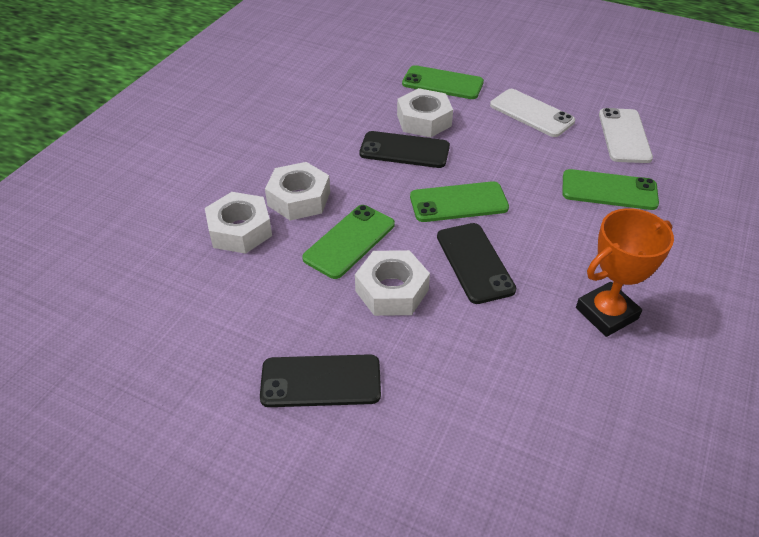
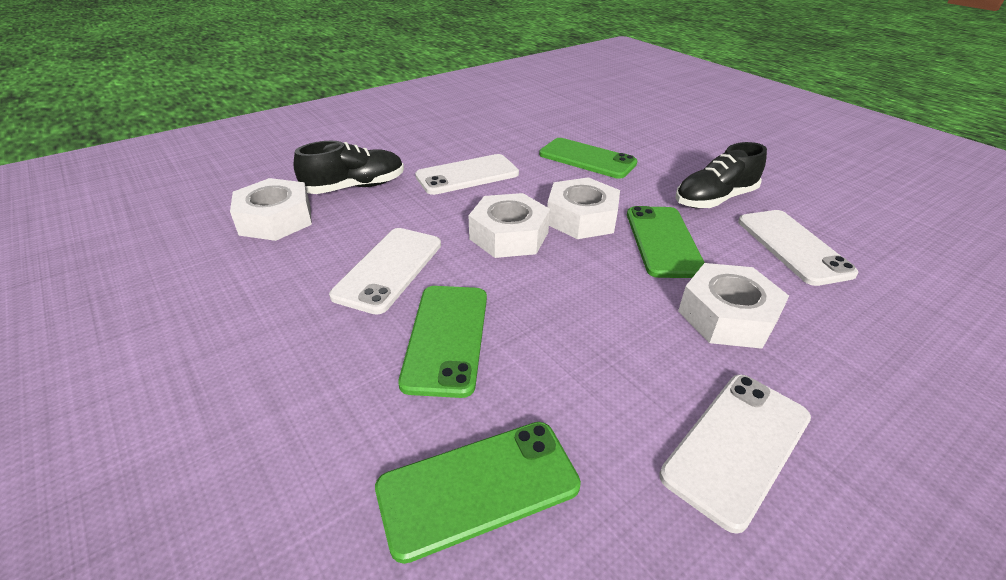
black phone: [260,354,381,407] [359,131,450,168] [437,223,516,304] = 3 -> none = 0
black shoe: none = 0 -> [294,141,404,194] [675,142,767,208] = 2
orange trophy: [576,208,674,337] = 1 -> none = 0
white phone: [490,89,575,137] [599,108,653,163] = 2 -> [329,228,441,315] [415,154,519,195] [659,374,811,534] [738,210,859,286] = 4

